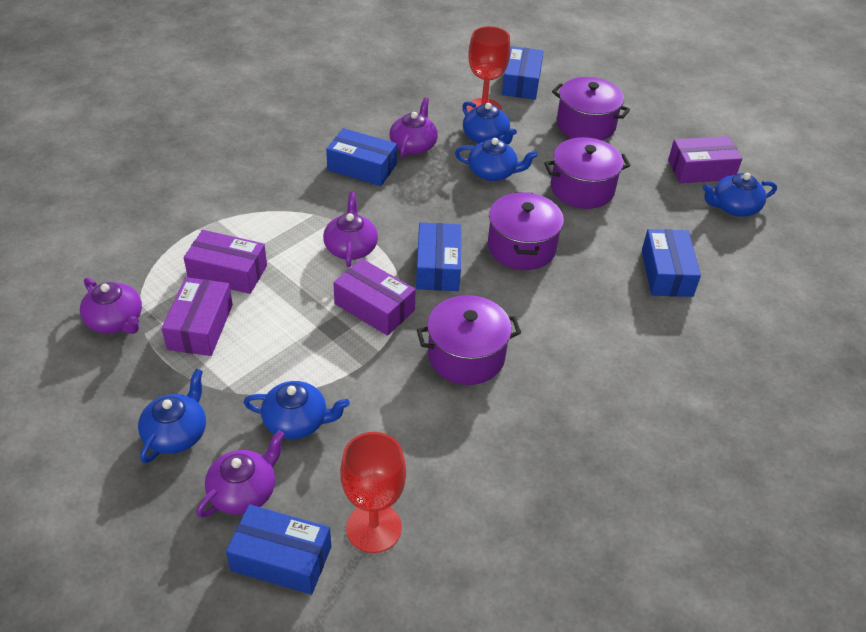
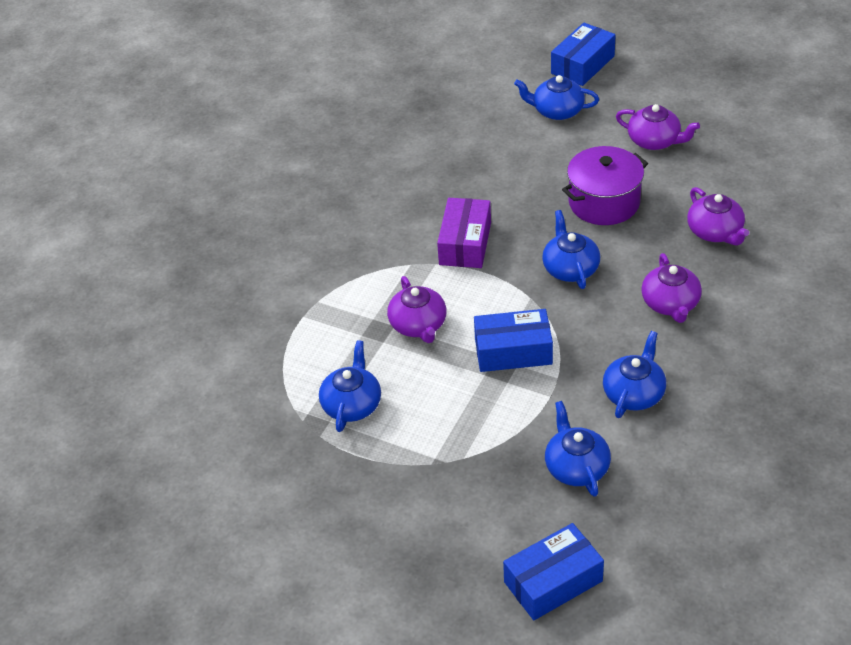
blue box: [226,504,331,595] [326,128,397,186] [416,222,461,291] [502,46,544,99] [642,229,701,297] = 5 -> [474,309,553,372] [503,523,604,620] [551,23,616,86] = 3
purple box: [161,277,233,356] [184,230,267,294] [333,259,416,336] [668,136,742,183] = 4 -> [437,198,491,268] = 1
purple pot: [417,295,521,385] [488,192,564,270] [544,137,631,209] [552,77,630,141] = 4 -> [562,146,648,225] = 1
red goblet: [340,432,406,553] [466,26,510,112] = 2 -> none = 0

